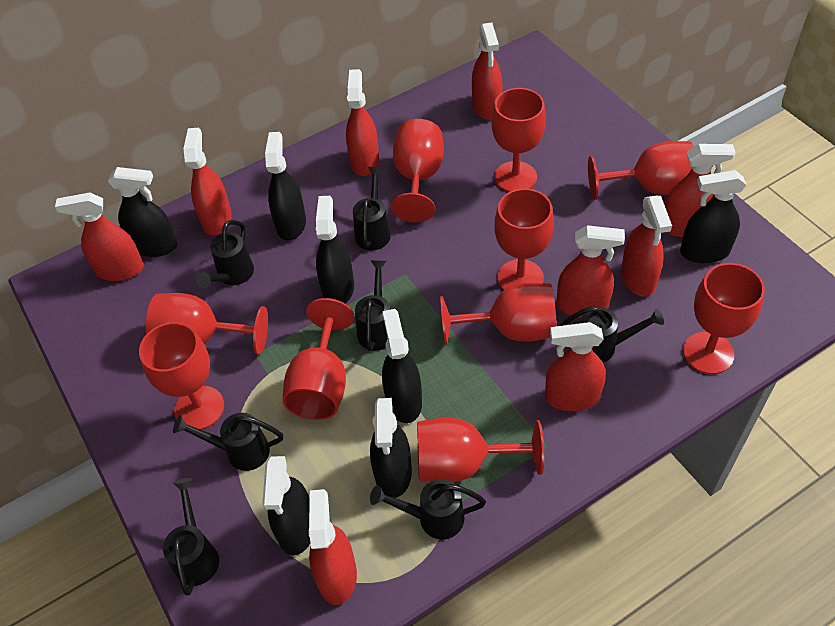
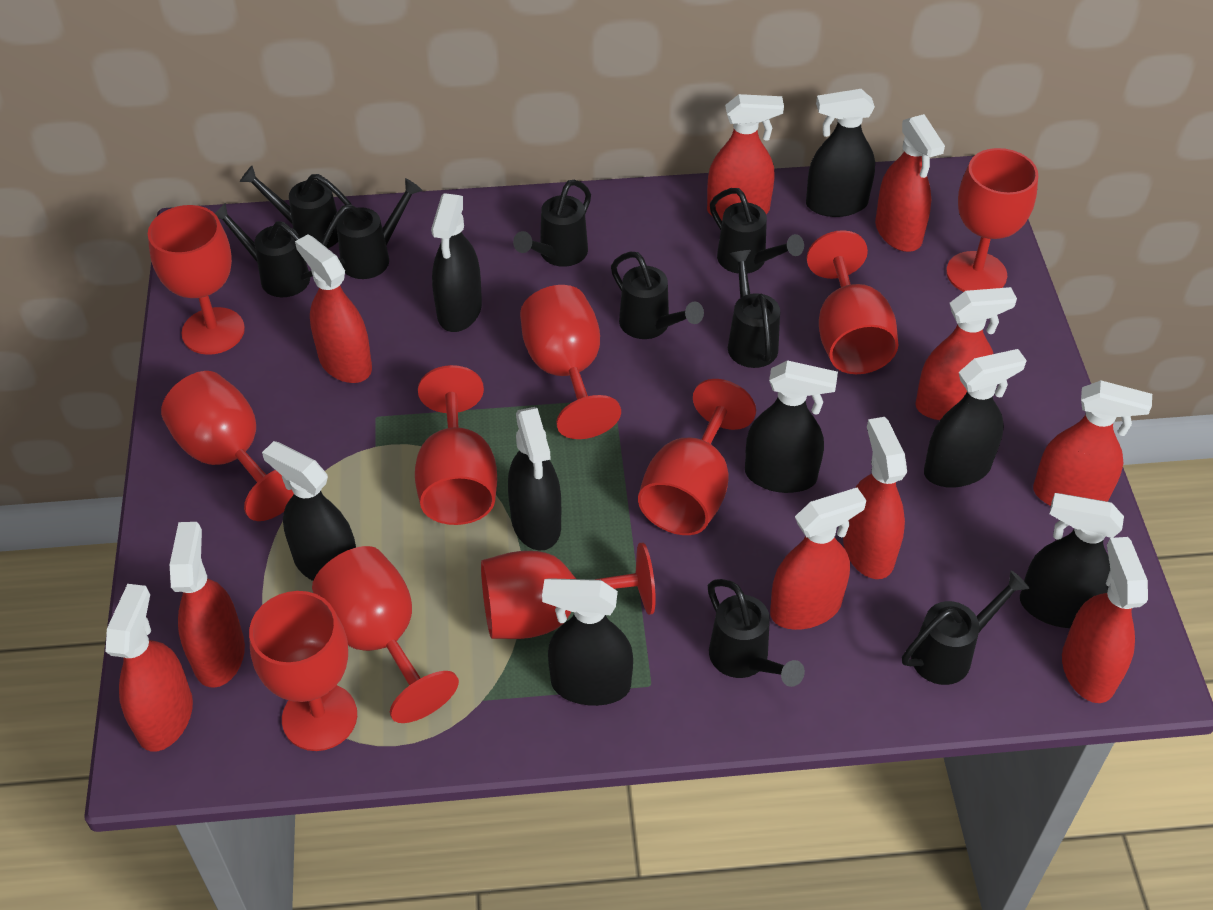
black spray bottle: [108,167,177,257] [262,456,310,555] [265,132,306,240] [316,196,354,304] [370,398,412,498] [382,309,422,423] [680,170,746,263] = 7 -> [262,441,356,581] [431,193,482,332] [508,407,561,551] [542,578,633,706] [745,360,838,493] [806,89,875,217] [924,349,1027,488] [1020,493,1124,628] = 8
black watering can: [163,478,219,596] [173,413,283,471] [196,220,254,288] [353,167,391,250] [355,260,391,351] [370,479,486,540] [560,306,664,362] = 7 -> [215,202,313,297] [240,166,352,248] [321,178,423,279] [513,180,591,267] [611,251,704,339] [708,579,805,687] [710,188,804,274] [728,250,780,368] [902,570,1030,685] = 9
red spray bottle: [55,193,144,281] [183,128,232,235] [308,489,357,605] [346,69,379,176] [472,22,502,120] [545,322,606,411] [557,225,625,318] [621,196,672,297] [664,144,736,237] = 9 -> [106,584,193,752] [170,522,245,688] [295,234,372,383] [707,94,784,220] [770,488,866,630] [843,417,907,579] [875,114,945,252] [915,287,1017,420] [1033,380,1152,506] [1062,537,1148,703] = 10

